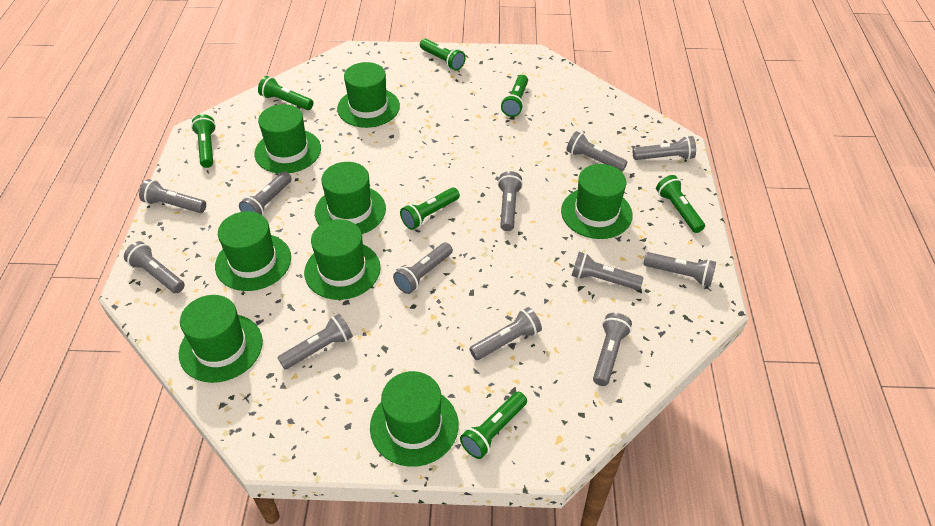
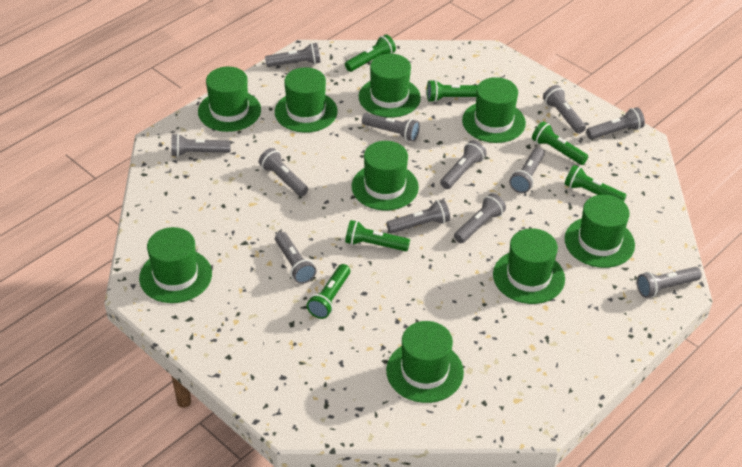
green flashlight: [191,114,216,168] [258,76,313,110] [400,187,460,230] [420,39,466,71] [460,392,527,459] [501,75,528,117] [656,175,705,233] = 7 -> [307,264,350,319] [345,34,396,72] [345,220,410,251] [427,80,478,102] [532,121,588,165] [565,165,627,202] = 6
green hat: [179,295,263,383] [215,211,291,291] [254,104,321,174] [304,219,381,300] [315,162,386,234] [337,62,400,128] [370,371,459,467] [561,164,633,239] = 8 -> [139,227,212,303] [198,67,261,132] [275,67,338,133] [352,141,419,210] [359,54,421,118] [386,321,464,403] [462,77,526,143] [493,228,565,304] [564,195,635,268] = 9

